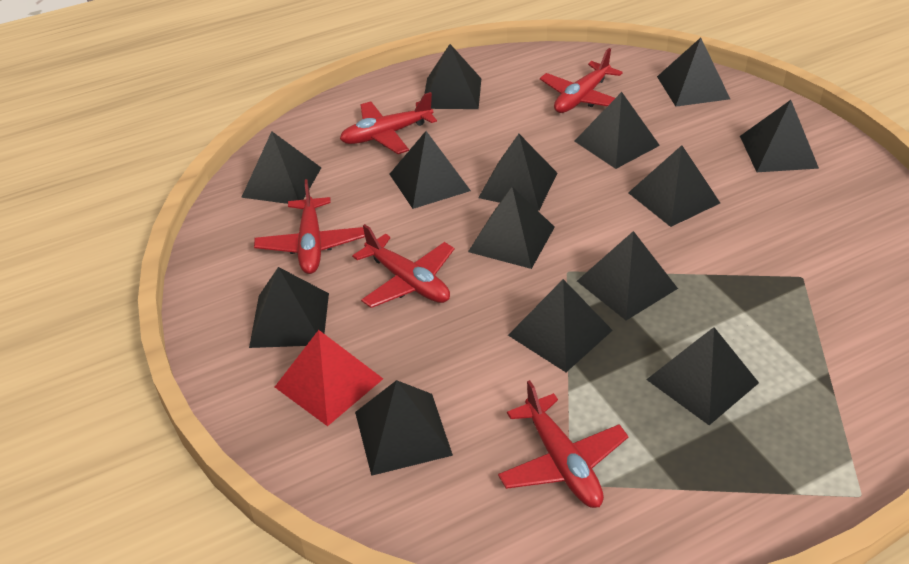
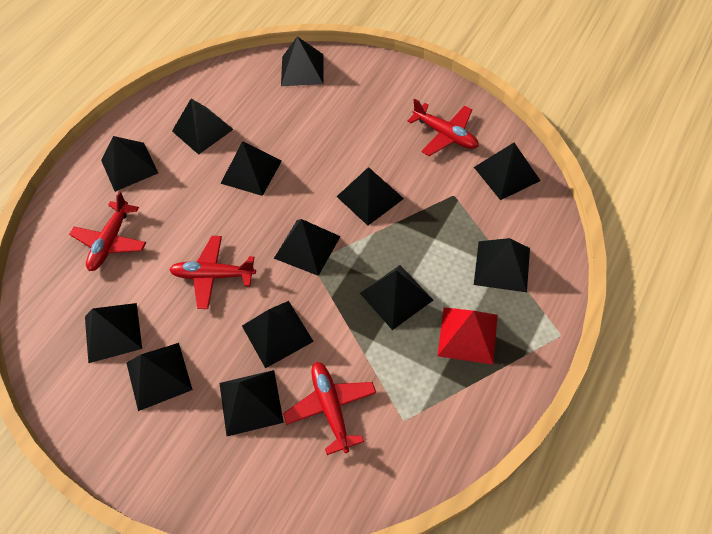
black pyramid: [241,131,321,204] [249,267,329,348] [355,380,453,476] [390,131,471,209] [424,44,481,109] [468,187,555,269] [478,134,557,211] [508,279,613,372] [575,92,660,169] [577,231,678,320] [628,145,720,227] [646,327,759,425] [657,38,730,107] [740,100,819,172] = 14 -> [85,303,142,363] [101,136,158,192] [127,343,193,411] [172,99,234,155] [219,370,284,436] [220,141,282,196] [242,301,314,368] [274,219,341,276] [281,36,324,86] [336,167,404,225] [360,265,433,330] [474,143,541,200] [474,238,530,292] = 13
red plane: [254,179,365,274] [340,92,437,154] [352,224,454,308] [498,380,629,508] [540,48,623,113] = 5 -> [69,191,146,271] [169,236,256,309] [283,362,376,455] [407,99,479,156] = 4

